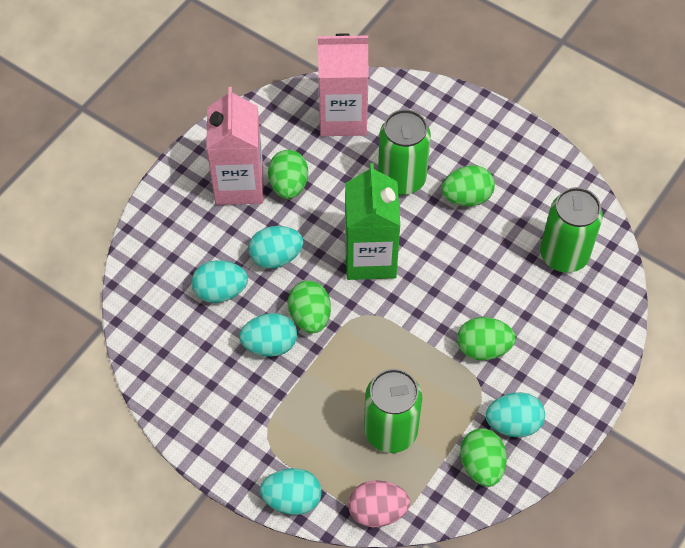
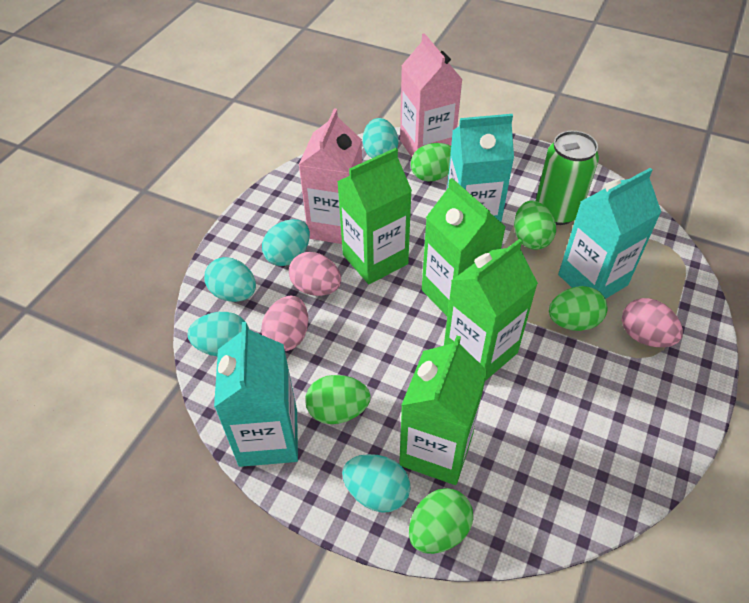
green can: [364,369,422,453] [378,109,431,195] [540,187,603,273] = 3 -> [536,131,599,225] = 1
green carton: [345,163,400,280] = 1 -> [337,148,412,284] [399,336,487,485] [422,178,506,316] [444,239,538,381] = 4
pink egg: [348,480,410,527] = 1 -> [261,296,308,351] [289,252,341,296] [622,298,683,347] = 3
turquoise carton: none = 0 -> [214,322,298,467] [447,114,514,222] [558,168,661,299] = 3

